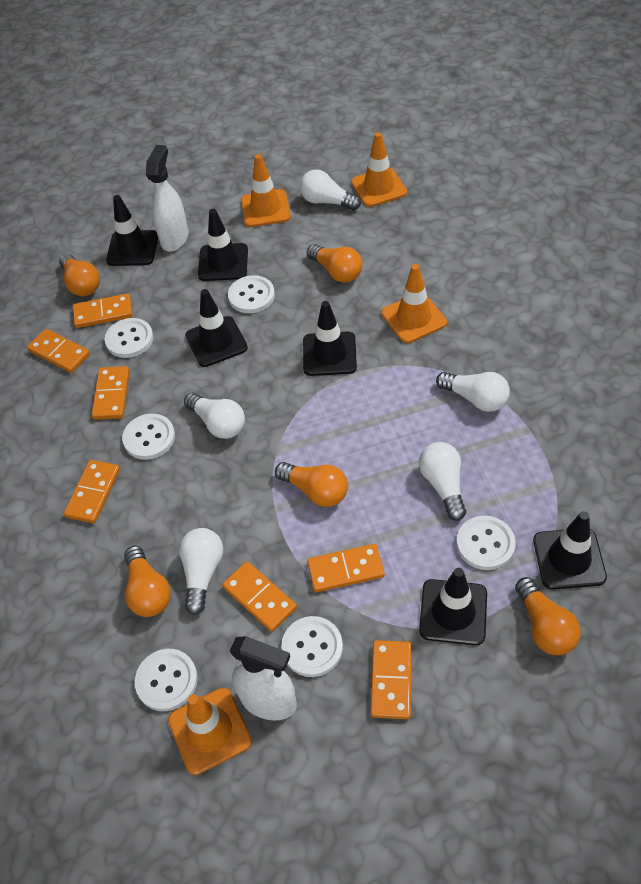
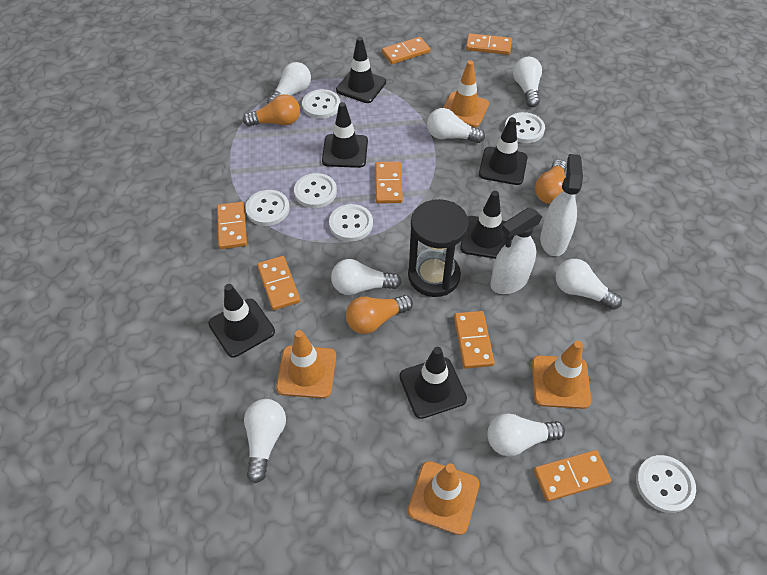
black hourglass: none = 0 -> [408,199,469,297] = 1
orange light bulb: [59,253,100,296] [124,546,171,617] [275,462,348,507] [307,244,363,283] [515,577,581,655] = 5 -> [243,94,300,127] [346,295,413,334] [535,159,567,204] = 3
white light bulb: [179,528,223,615] [184,393,245,439] [300,169,361,210] [419,442,466,521] [436,372,510,412] = 5 -> [244,399,286,483] [267,62,311,103] [331,259,402,295] [427,108,485,143] [488,413,565,456] [513,57,542,107] [555,259,622,310] = 7

